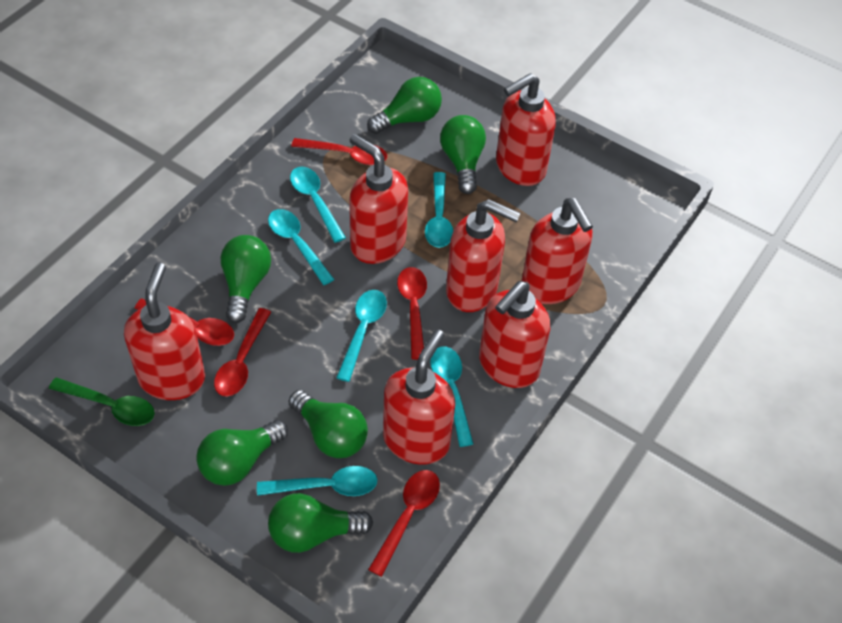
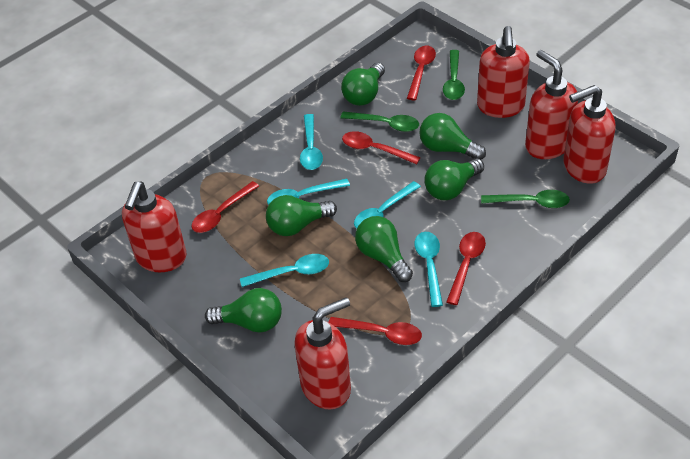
green spoon: [49,377,155,426] = 1 -> [340,111,419,132] [443,50,465,100] [481,190,570,208] = 3
red soap dispenser: [124,263,205,400] [349,134,408,264] [383,329,455,465] [446,199,521,312] [479,281,550,388] [496,73,556,186] [521,198,593,304] = 7 -> [122,182,187,272] [294,297,351,410] [477,26,530,118] [525,50,578,159] [563,85,616,184] = 5
turquoise spoon: [257,466,377,496] [268,209,334,285] [290,166,346,243] [336,290,387,382] [425,172,453,248] [430,346,473,447] = 6 -> [240,254,329,287] [267,179,350,205] [300,114,323,170] [354,181,421,229] [414,232,443,307] = 5

